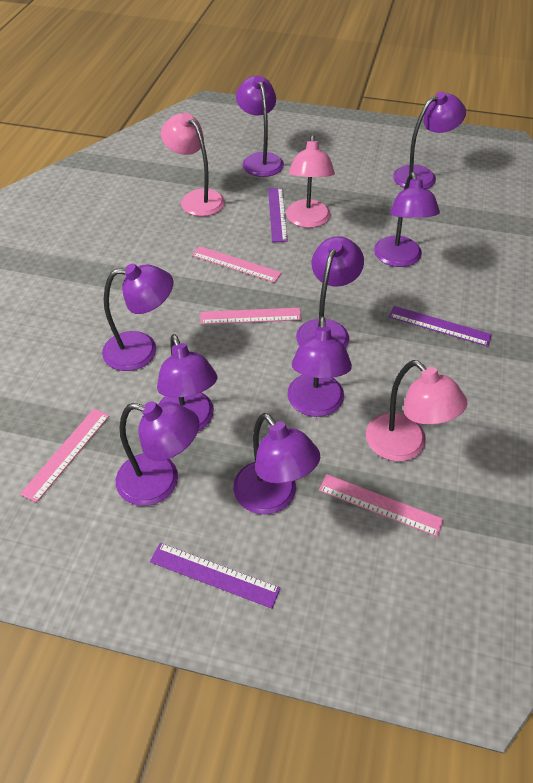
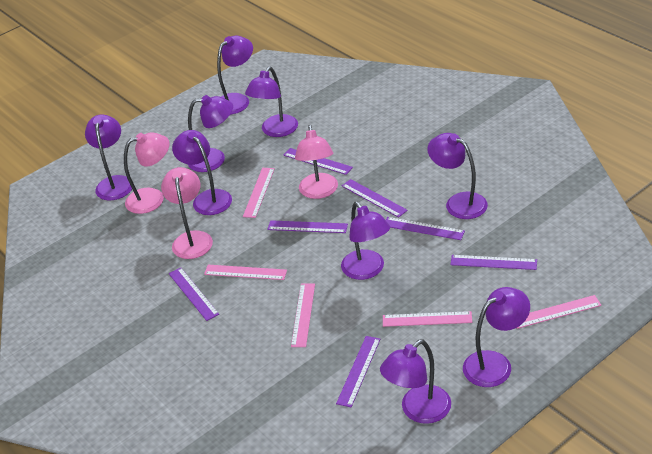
pink ruler: [20,408,110,503] [192,246,282,283] [201,308,301,325] [319,474,444,537] = 4 -> [204,265,287,280] [243,168,275,218] [291,283,315,347] [383,311,472,327] [517,295,601,329] = 5
purple ruler: [150,543,280,609] [268,188,288,242] [389,306,492,347] = 3 -> [169,268,219,321] [267,220,348,233] [284,148,353,175] [336,336,380,407] [342,179,408,218] [386,217,465,240] [450,255,537,270] = 7

